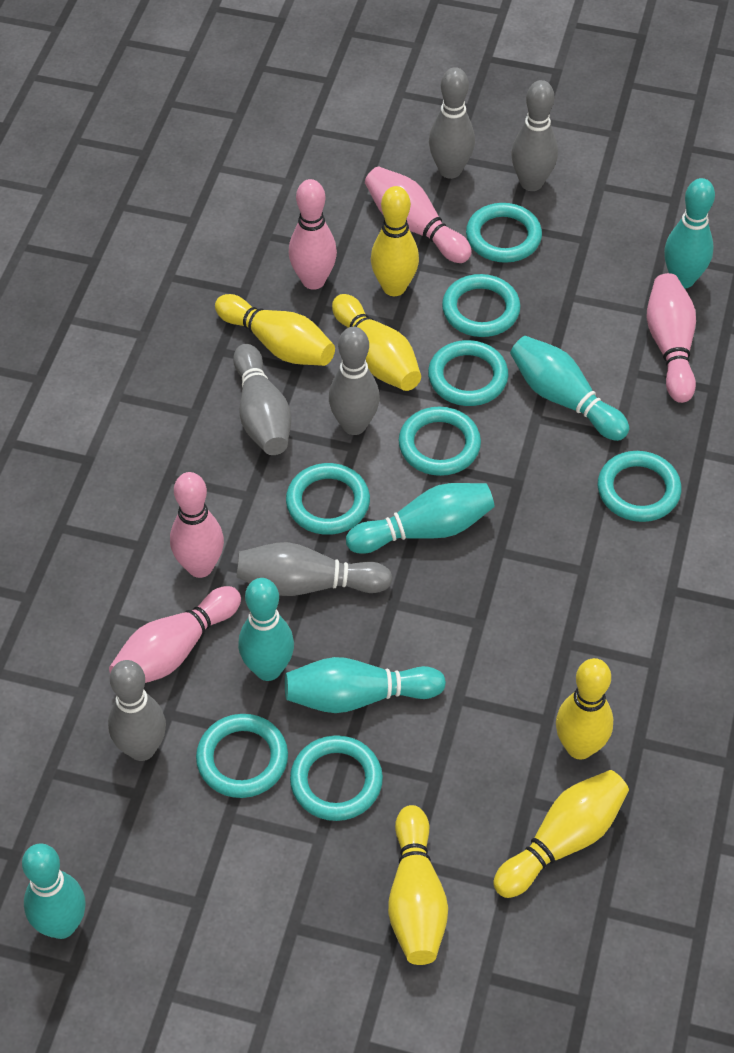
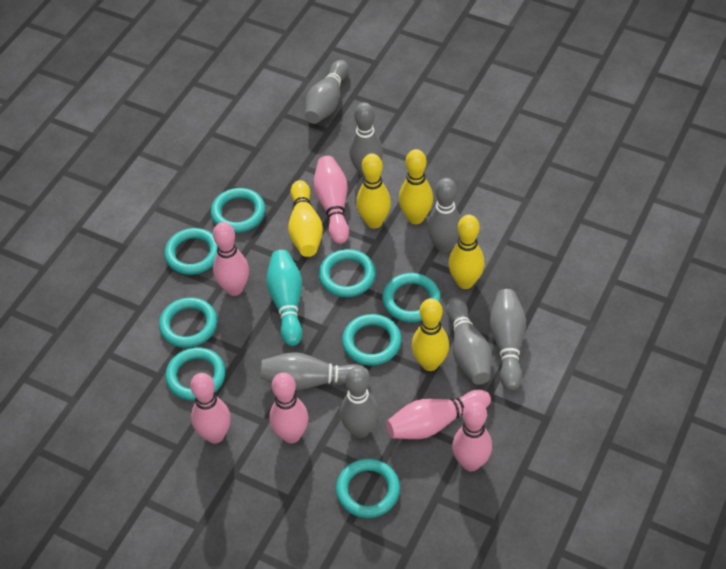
grey bowling pin: [108,660,166,761] [233,344,291,455] [237,542,393,596] [329,327,380,435] [429,67,475,179] [511,80,558,191] = 6 -> [261,352,370,390] [305,60,349,124] [340,367,379,438] [349,102,383,177] [427,178,461,253] [446,297,492,385] [489,289,526,390] = 7
pink bowling pin: [109,586,241,683] [170,472,224,578] [289,179,337,290] [365,167,472,263] [646,273,696,403] = 5 -> [190,373,231,443] [213,222,249,296] [269,373,308,443] [314,156,349,244] [386,390,491,439] [452,401,492,471] = 6
turquoise bowling pin: [22,843,86,939] [238,578,294,681] [285,657,446,713] [346,483,495,554] [510,336,629,441] [664,178,715,288] = 6 -> [266,250,302,346] = 1
yellow bowling pin: [215,294,335,366] [332,294,421,391] [371,186,419,296] [388,805,448,965] [493,770,629,898] [556,658,613,760] = 6 -> [288,180,323,257] [356,153,391,229] [399,149,433,224] [411,298,449,371] [448,215,484,289] = 5

